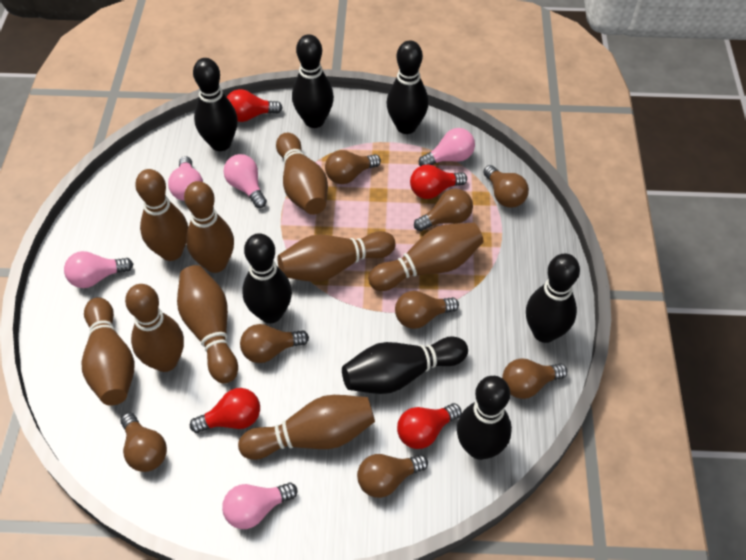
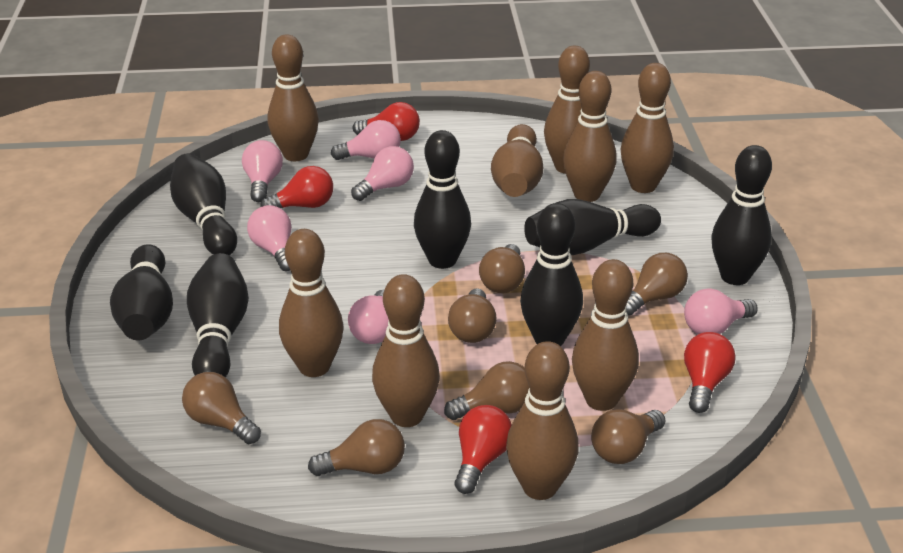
brown light bulb: [120,413,167,472] [240,324,309,363] [325,150,381,184] [357,454,428,498] [395,291,459,329] [414,188,473,231] [483,165,529,208] [502,359,567,399] = 8 -> [182,372,261,444] [308,419,405,476] [444,361,529,420] [448,288,497,343] [479,244,525,293] [591,409,666,464] [626,253,688,315] = 7
pink light bulb: [64,251,133,288] [168,156,203,201] [222,483,297,529] [223,154,267,208] [419,128,475,166] = 5 -> [242,140,283,202] [247,205,292,271] [331,120,401,160] [348,290,389,344] [351,146,414,201] [684,289,758,334] = 6

